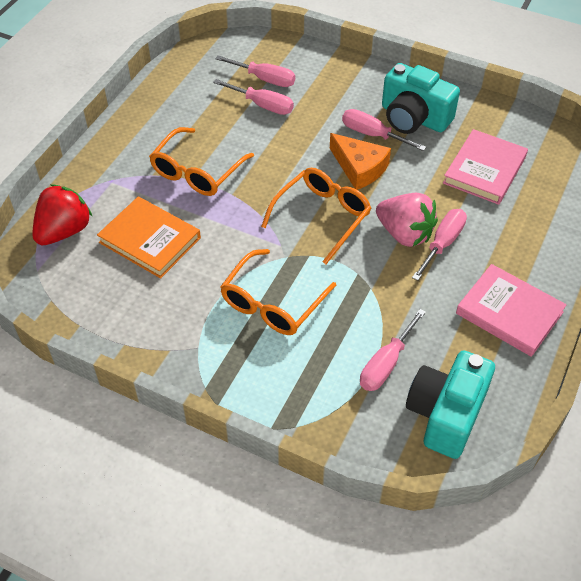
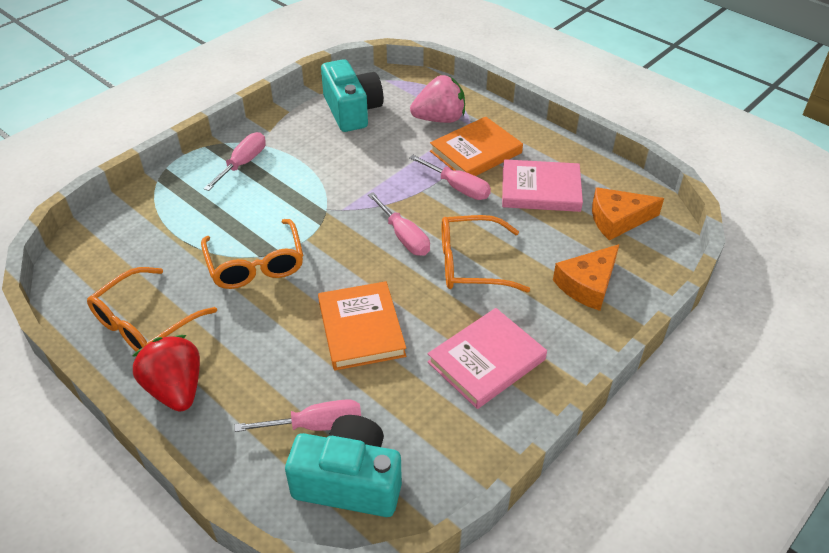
orange book: [97,196,201,278] = 1 -> [318,281,406,370] [430,116,523,176] = 2
orange cheese: [330,133,391,190] = 1 -> [553,244,619,311] [592,187,664,240] = 2
pink screwdriver: [213,79,294,115] [215,55,295,87] [342,109,426,151] [360,309,426,391] [412,209,467,281] = 5 -> [203,132,266,191] [235,399,361,432] [368,193,430,256] [409,155,491,200] = 4

